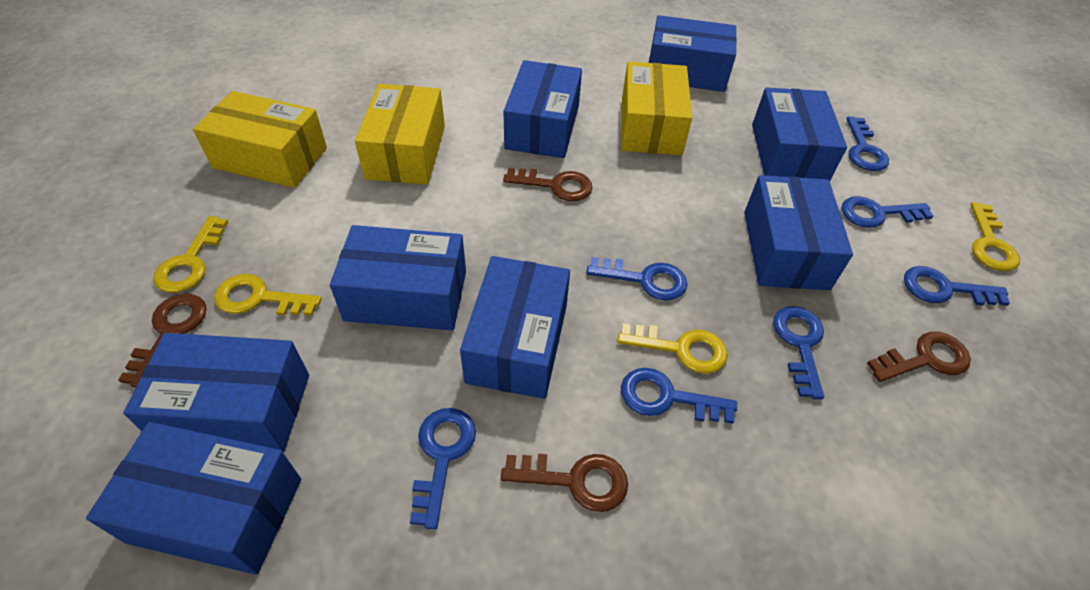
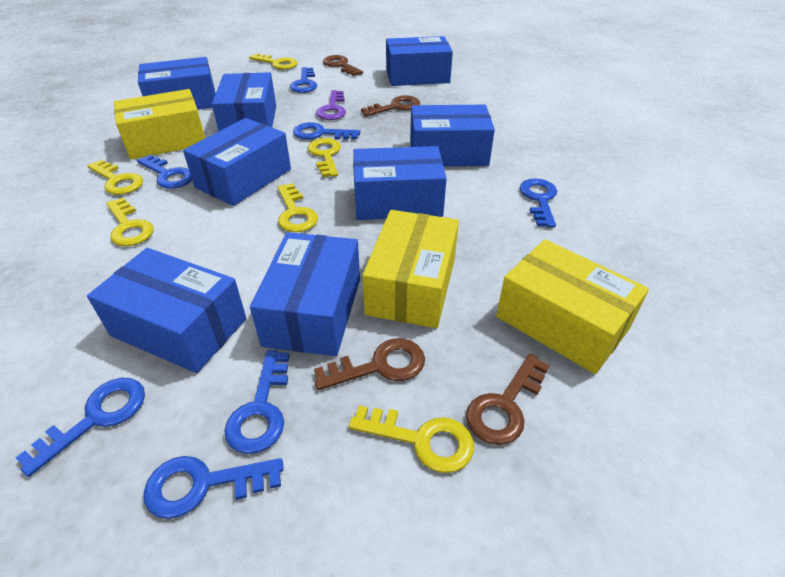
purple key: none = 0 -> [316,90,346,120] = 1
yellow key: [153,216,228,293] [214,274,322,316] [617,323,728,374] [970,202,1020,271] = 4 -> [87,160,143,195] [106,197,154,246] [249,53,298,70] [277,183,318,232] [308,138,341,177] [349,405,474,473] = 6

